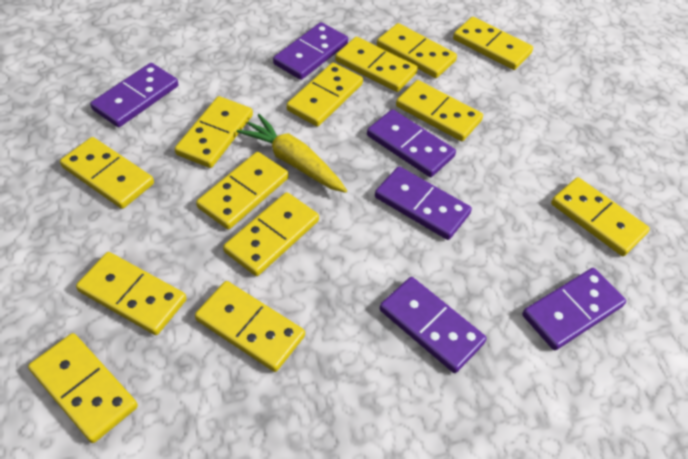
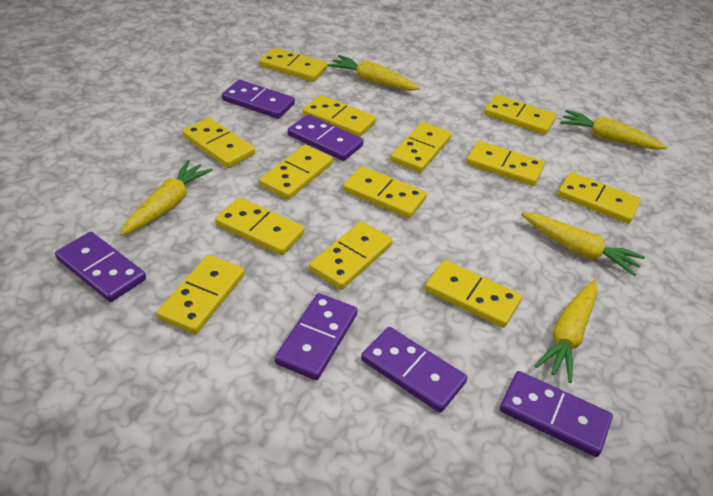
yellow carrot: [237,114,347,193] = 1 -> [120,160,213,236] [328,55,420,91] [521,212,645,277] [534,280,597,383] [560,110,667,150] = 5

